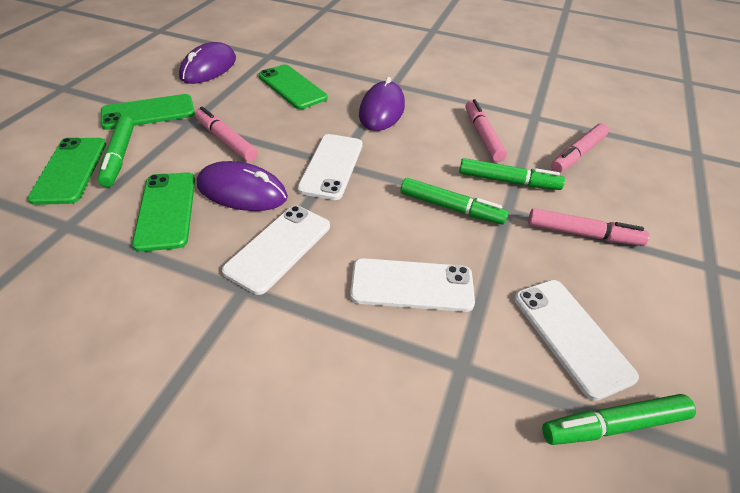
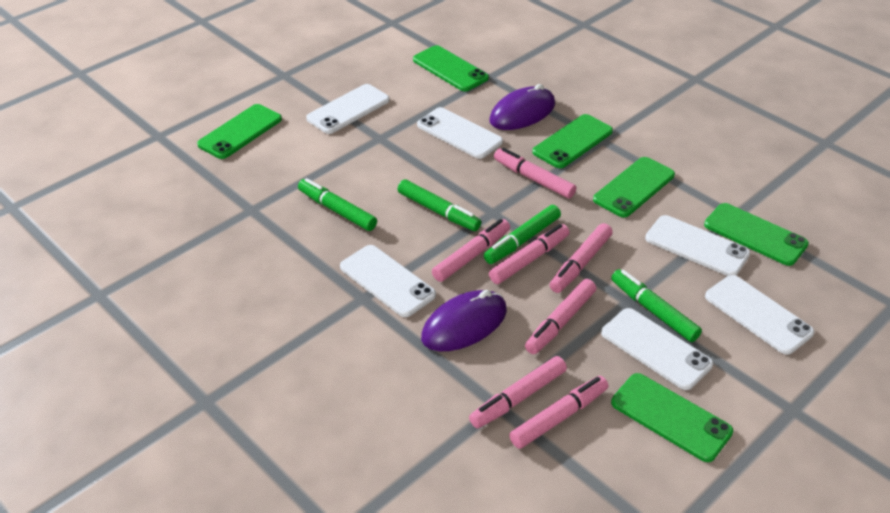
green phone: [27,138,106,205] [101,94,195,130] [132,172,195,252] [259,64,328,109] = 4 -> [197,104,282,159] [413,45,489,91] [532,114,613,168] [593,157,675,218] [611,373,733,462] [704,203,809,266] = 6
pink marker: [195,106,258,162] [466,99,507,162] [528,208,649,246] [551,123,609,173] = 4 -> [432,219,510,282] [469,356,567,428] [489,224,569,284] [494,148,576,198] [509,376,608,449] [525,279,596,354] [550,223,613,293] = 7
purple mouse: [179,42,236,84] [197,161,288,211] [359,77,405,131] = 3 -> [421,290,507,351] [489,84,555,130] = 2
white phone: [222,205,330,295] [297,134,363,200] [350,258,475,312] [514,280,639,401] = 4 -> [306,84,390,134] [340,245,436,317] [417,107,503,159] [601,308,713,390] [645,215,750,276] [705,275,814,355] = 6

